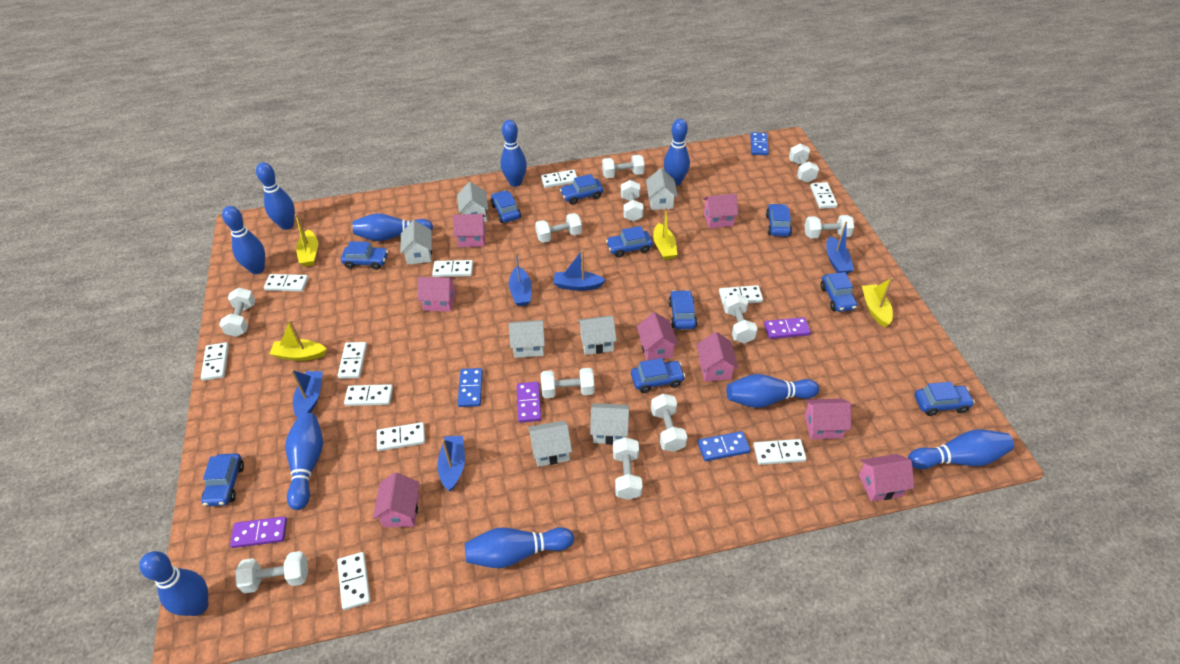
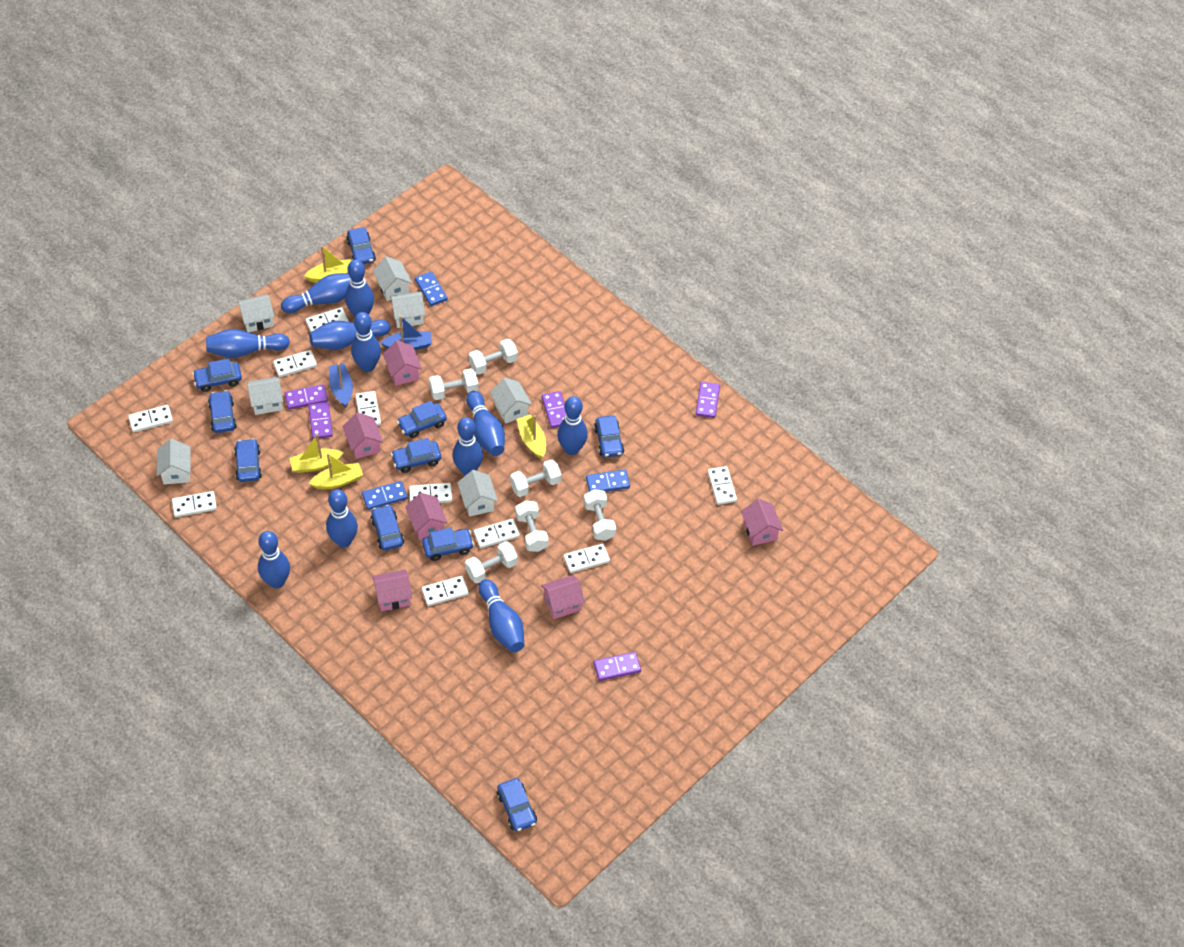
blue boat: [291,370,323,418] [437,436,465,491] [509,252,532,306] [553,250,605,291] [826,221,854,274] = 5 -> [329,363,353,407] [380,315,432,350] = 2
blue bowling pin: [139,551,208,616] [222,206,265,274] [256,162,295,230] [285,413,323,510] [353,213,433,241] [465,527,574,568] [501,120,527,187] [664,119,690,186] [726,374,819,408] [908,429,1014,469] = 10 -> [206,329,290,358] [258,531,290,589] [281,273,350,313] [309,319,390,350] [326,489,358,547] [345,259,374,316] [351,312,381,372] [452,417,483,476] [466,391,505,456] [478,579,524,653] [557,396,588,455] = 11
pink house: [373,472,420,527] [417,277,455,312] [453,214,486,247] [637,312,679,361] [697,332,738,382] [703,194,738,228] [804,398,851,439] [859,454,914,502] = 8 -> [343,412,383,459] [372,569,412,611] [383,340,422,386] [405,493,447,540] [541,575,585,619] [741,499,783,546] = 6
purple domino: [230,516,287,548] [517,382,541,423] [764,317,811,339] = 3 -> [284,384,328,410] [308,402,333,439] [541,391,566,428] [593,652,641,681] [696,382,720,418] = 5
white domino: [201,342,229,381] [264,274,309,291] [337,552,371,610] [338,342,367,379] [344,384,393,406] [377,422,425,451] [432,260,473,277] [541,169,577,188] [719,285,763,305] [753,439,807,465] [810,182,838,209] = 11 -> [128,405,173,432] [172,491,217,517] [273,350,317,377] [305,307,349,332] [355,391,381,426] [409,483,452,503] [422,576,469,606] [474,519,520,548] [564,543,610,573] [708,466,737,505] = 10
white dumbbell: [219,288,255,337] [235,551,308,594] [535,213,582,243] [541,368,594,398] [602,155,645,178] [613,437,643,500] [621,180,644,222] [651,394,687,452] [724,293,757,344] [789,143,819,183] [805,215,854,238] = 11 -> [429,368,479,400] [465,541,518,584] [469,339,518,375] [510,459,562,497] [515,501,549,552] [584,489,616,541] = 6

